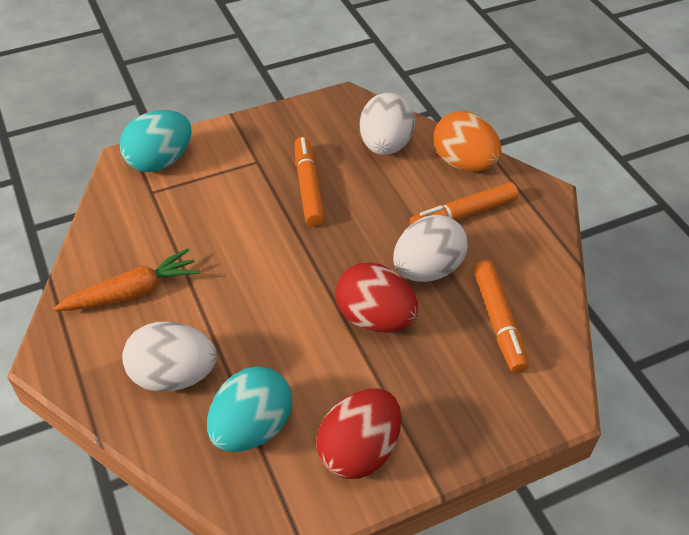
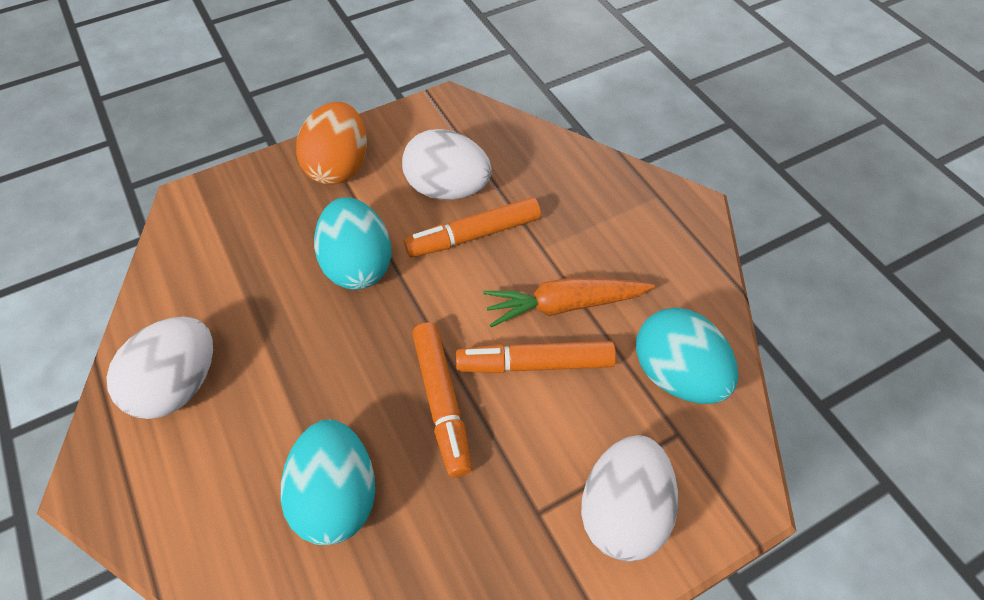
red egg: [316,388,401,479] [335,263,418,332] = 2 -> none = 0
turquoise egg: [119,110,191,172] [207,366,292,452] = 2 -> [281,419,375,545] [314,197,391,290] [636,308,738,404] = 3

